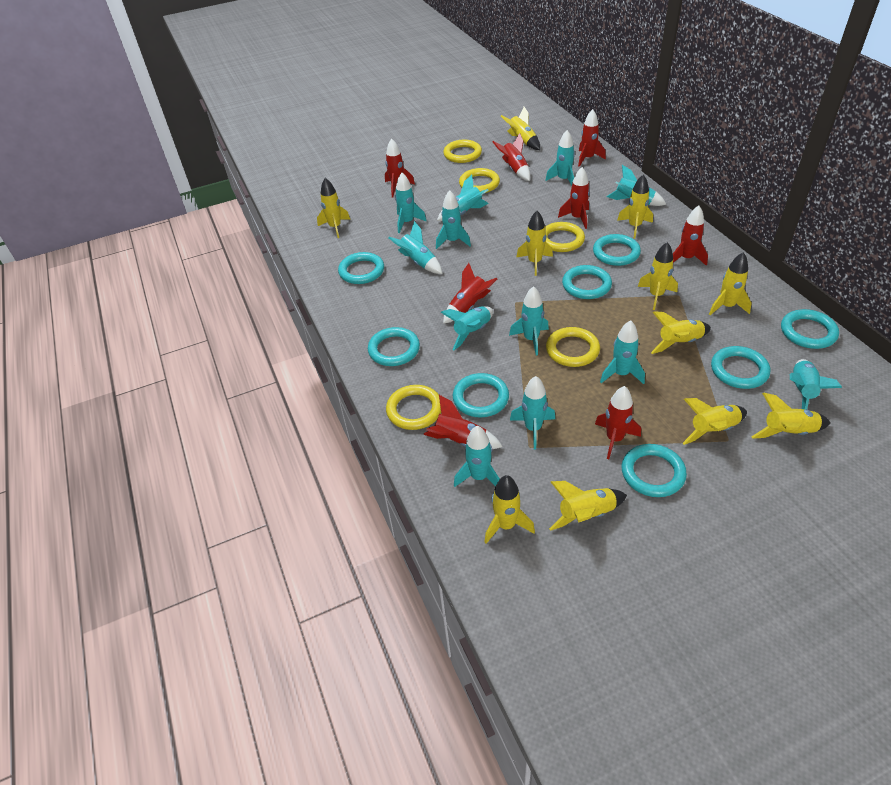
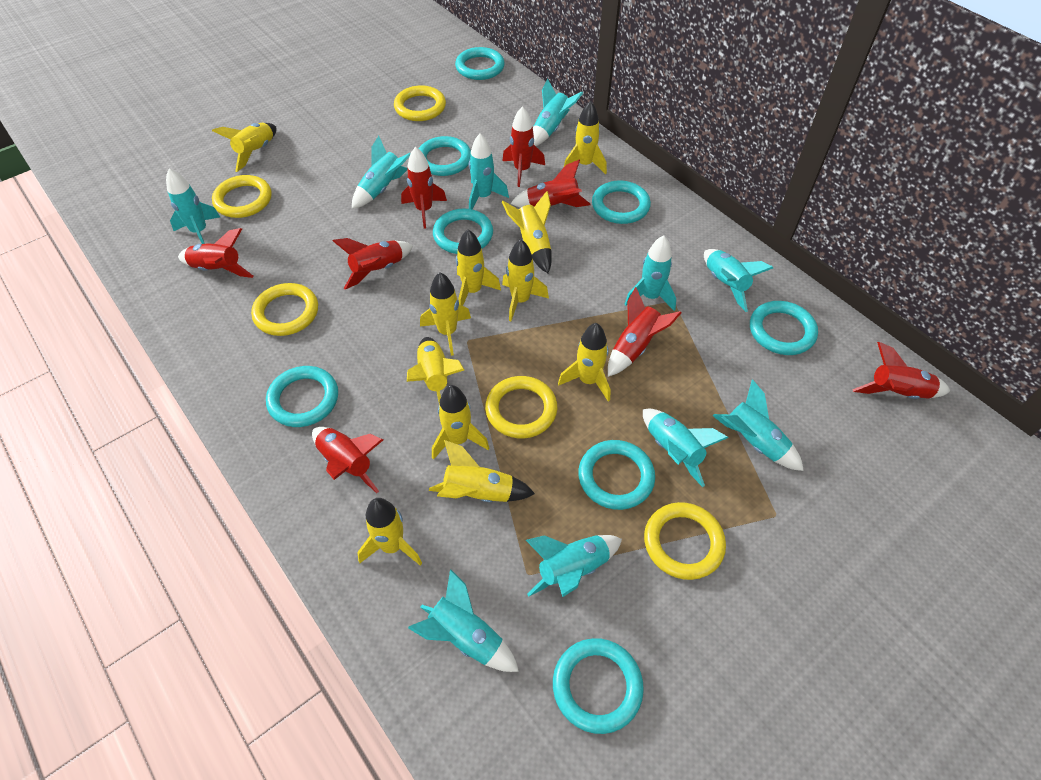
turquoise rocket: [388,221,442,274] [395,173,427,233] [436,190,471,249] [437,175,489,221] [441,306,493,350] [454,426,500,487] [509,286,549,356] [510,376,555,449] [545,130,575,186] [600,320,645,384] [607,165,667,206] [790,359,842,410] = 12 -> [166,169,220,244] [352,136,411,209] [408,569,519,672] [469,133,509,209] [526,535,622,597] [533,78,583,146] [625,236,676,311] [643,409,728,487] [704,249,773,312] [713,379,804,471] = 10

